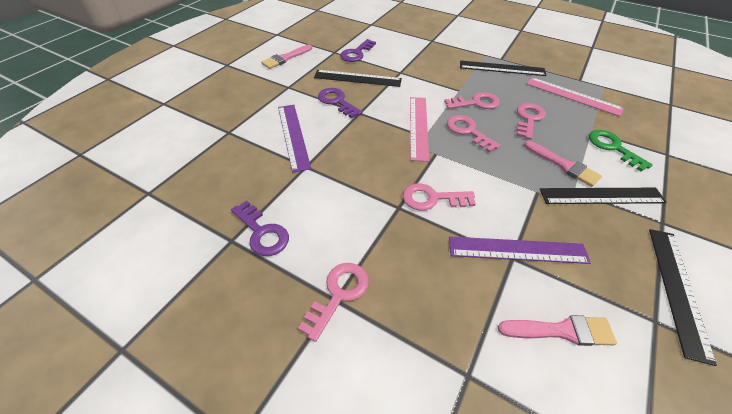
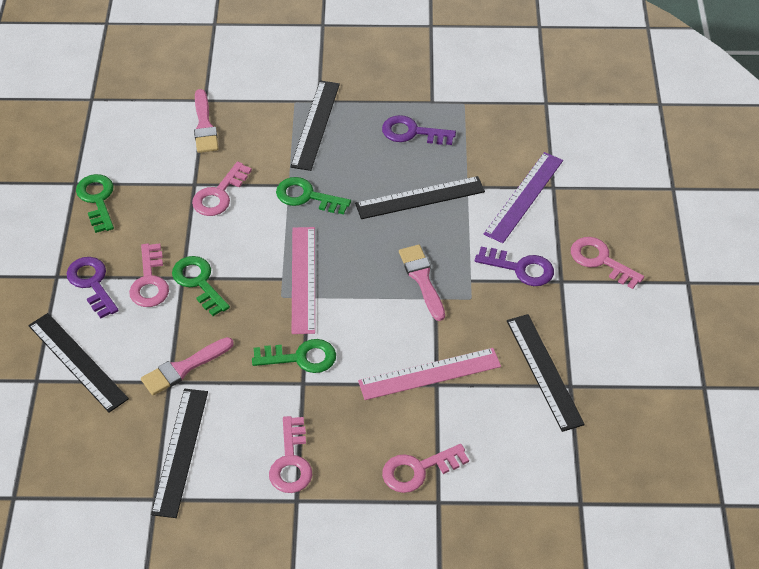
black ruler: [314,70,402,87] [460,60,547,76] [540,188,667,204] [649,229,717,366] = 4 -> [28,313,129,413] [151,389,208,518] [290,80,340,171] [355,176,485,219] [507,314,585,432] = 5
green key: [589,130,653,172] = 1 -> [76,174,114,233] [172,256,230,316] [252,339,336,373] [276,177,351,214] = 4
purple ruler: [278,105,311,173] [449,236,591,264] = 2 -> [484,152,563,243] = 1

